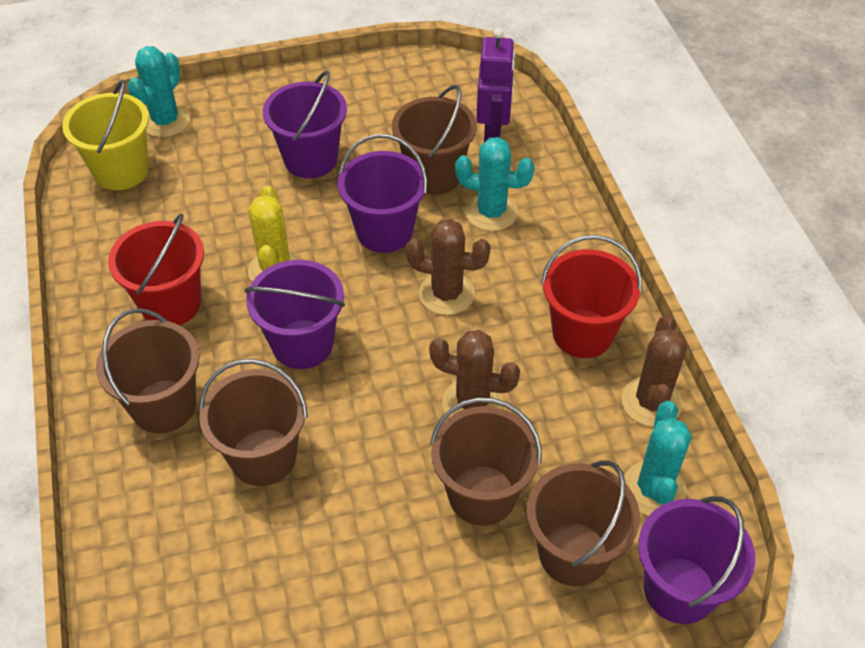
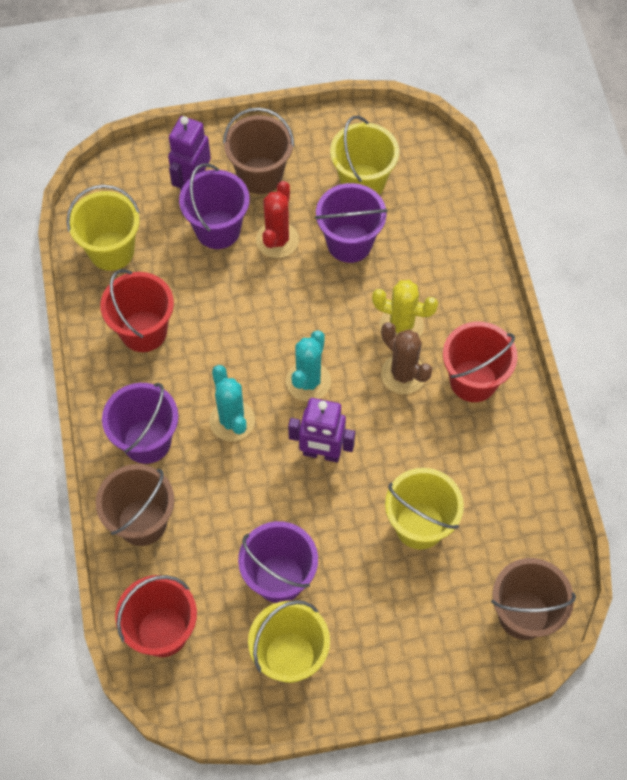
brown bucket: [96,308,200,434] [199,359,308,486] [392,85,477,195] [430,397,542,526] [527,460,640,586] = 5 -> [96,464,174,546] [223,108,294,194] [491,558,576,640] = 3
brown cactus: [406,219,491,315] [429,330,520,417] [622,315,687,427] = 3 -> [381,322,432,394] = 1
purple robot: [476,28,515,142] = 1 -> [168,116,211,191] [288,398,355,463] = 2
red bucket: [108,214,204,325] [541,235,642,358] = 2 -> [100,269,174,352] [115,575,197,657] [443,322,518,402] = 3
red cactus: none = 0 -> [256,181,299,258] = 1
turquoise cactus: [128,46,190,137] [455,137,535,231] [624,401,692,516] = 3 -> [209,365,255,441] [286,330,331,402] = 2
yellow bucket: [62,79,149,190] = 1 -> [66,185,140,271] [248,600,330,683] [330,116,399,195] [385,468,464,549] = 4

